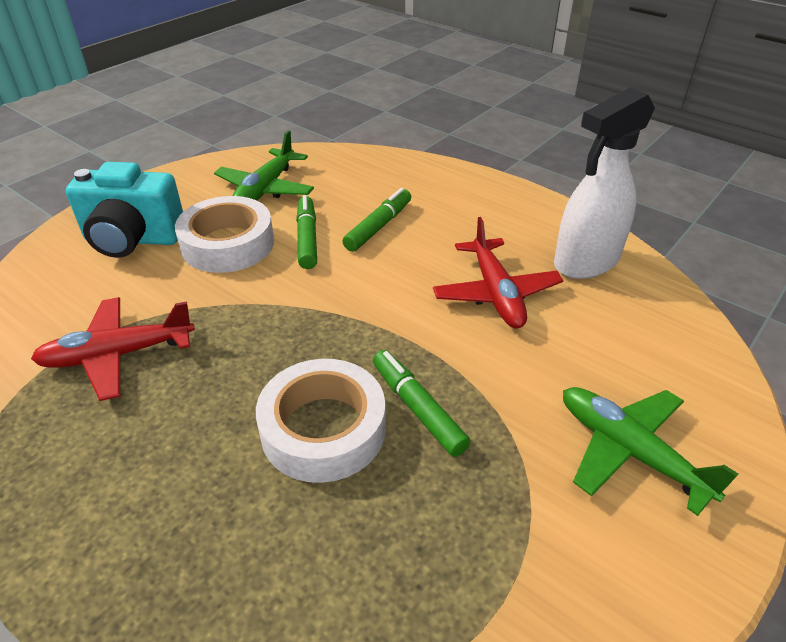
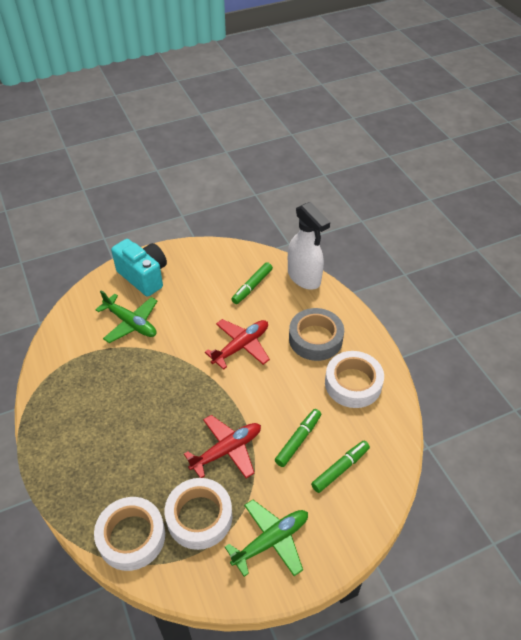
grey tape: none = 0 -> [289,308,344,361] = 1
white tape: [175,196,274,273] [256,359,386,483] = 2 -> [94,497,165,571] [165,478,232,550] [325,351,384,408] = 3

